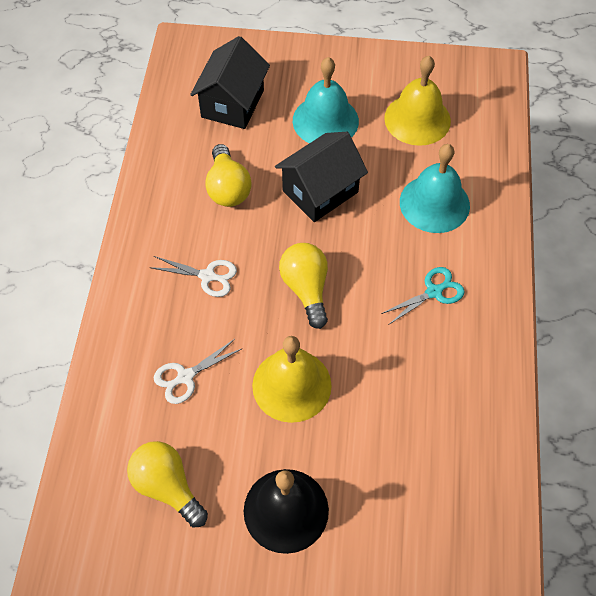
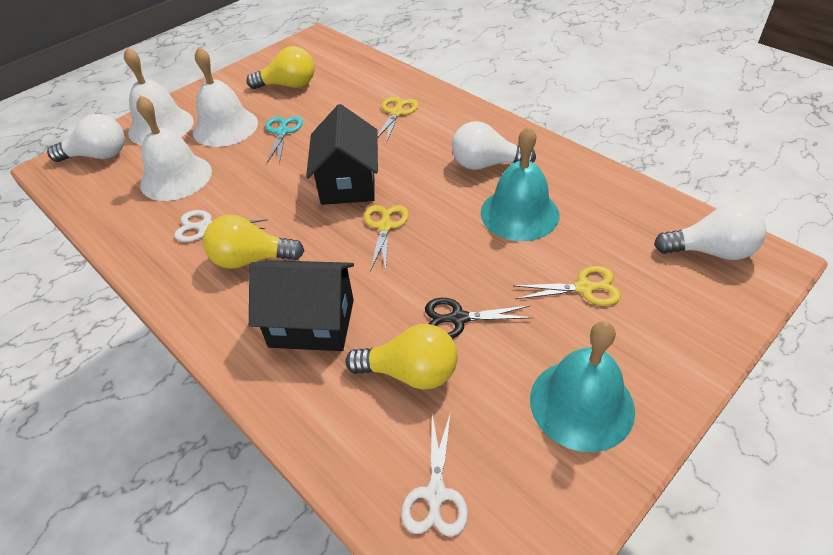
black bell: [244,469,329,554] = 1 -> none = 0
black scissors: none = 0 -> [425,298,533,339] = 1
white bell: none = 0 -> [124,47,194,145] [136,95,212,201] [193,47,258,147] = 3
white light bulb: none = 0 -> [47,114,125,162] [452,121,536,170] [654,203,766,260] = 3
yellow bell: [252,336,332,423] [384,56,451,146] = 2 -> none = 0
yellow scissors: none = 0 -> [364,205,409,272] [378,97,418,143] [513,266,621,306] = 3

